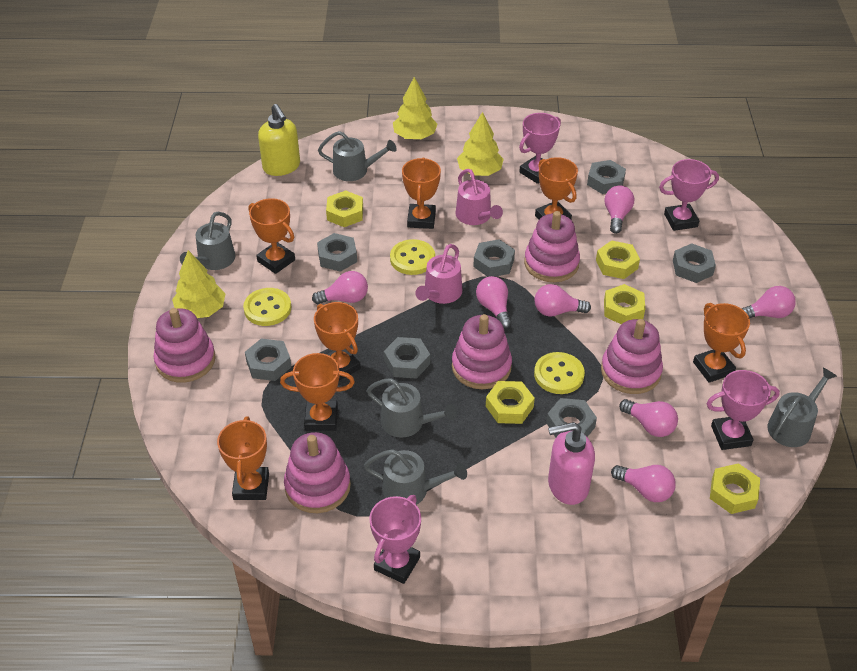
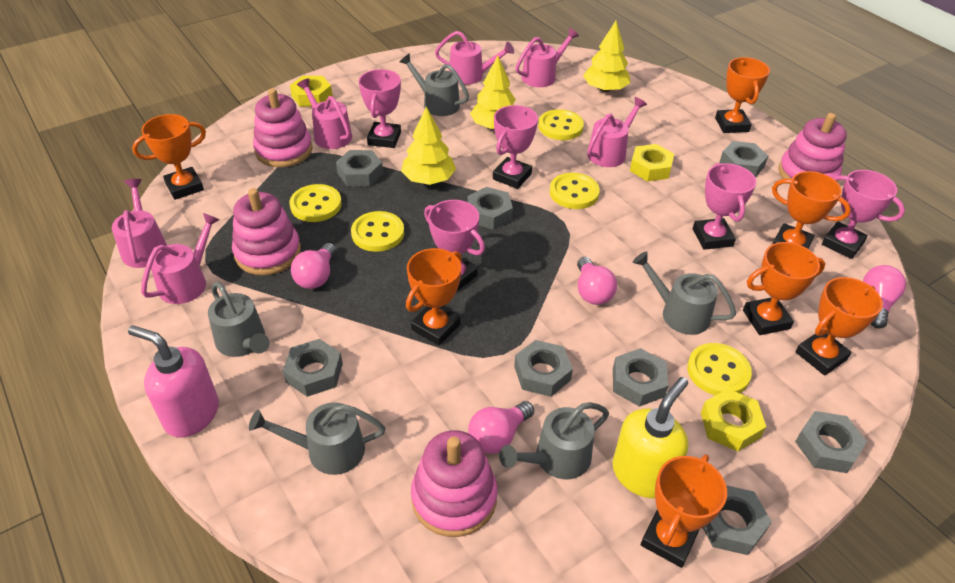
grey nut: [245,338,292,381] [317,233,357,272] [384,337,430,379] [473,239,515,277] [546,398,597,437] [587,160,626,194] [673,243,716,283] = 7 -> [283,339,343,397] [336,150,383,186] [467,187,513,230] [514,340,573,397] [613,348,669,407] [703,485,772,555] [719,141,768,177] [795,411,867,473] = 8
pink light bulb: [312,271,368,304] [476,276,512,329] [534,284,591,317] [604,185,634,234] [611,465,676,502] [619,399,678,437] [742,286,796,318] = 7 -> [291,243,336,289] [468,401,534,454] [577,257,617,305] [863,265,906,329] = 4
pink stacking toy: [153,308,216,383] [284,432,351,513] [452,314,512,389] [524,211,580,282] [601,319,663,394] = 5 -> [232,188,301,275] [253,88,313,167] [411,430,497,537] [778,113,847,184] = 4
pink trophy: [369,495,421,584] [519,113,561,184] [659,159,719,231] [707,370,780,450] = 4 -> [359,69,401,148] [424,200,485,292] [493,105,538,189] [693,163,756,250] [822,170,905,259] = 5
pink watering can: [415,244,462,304] [455,169,503,225] = 2 -> [112,179,167,268] [141,213,220,304] [297,78,352,149] [435,31,514,85] [515,28,579,87] [587,97,647,167] = 6
yellow button: [243,288,291,326] [390,239,435,275] [534,352,585,394] = 3 -> [289,184,342,222] [351,211,404,252] [538,109,584,140] [550,173,600,209] [687,343,752,395] = 5
yellow nut: [326,190,363,227] [486,381,535,424] [596,240,640,279] [604,284,645,325] [710,463,760,514] = 5 -> [290,76,333,107] [630,144,674,182] [701,389,766,451] = 3

